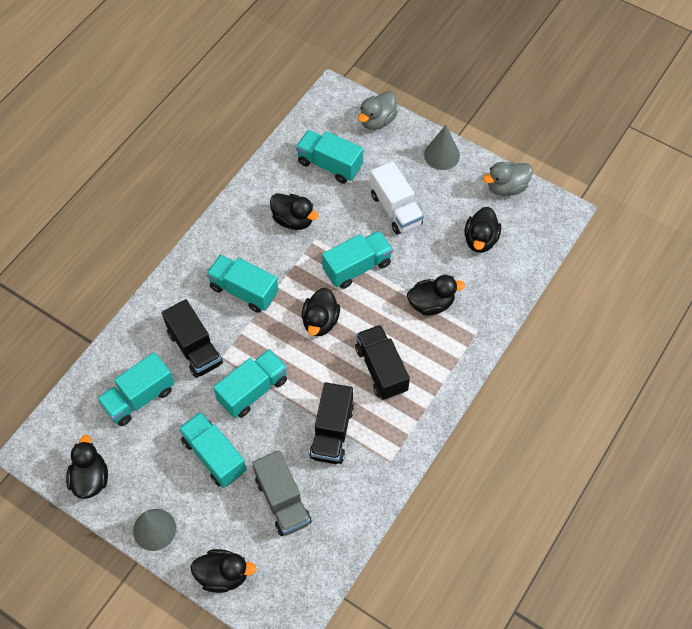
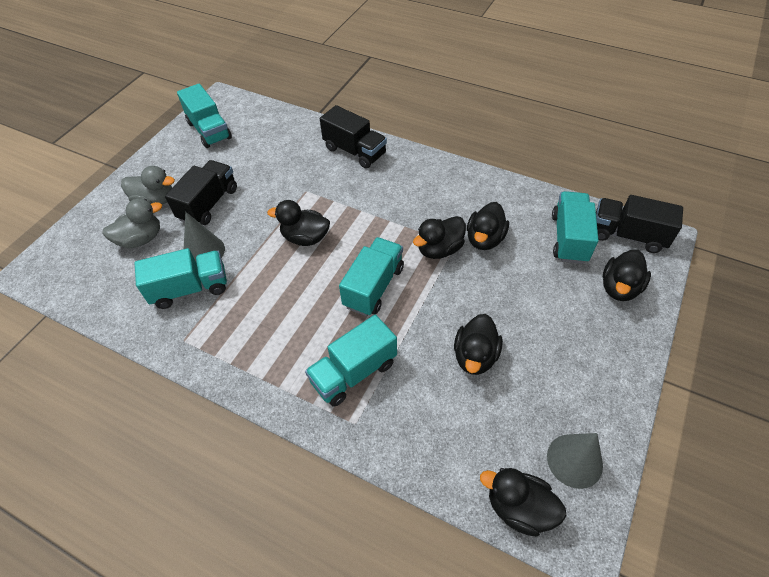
grey truck: [252,450,312,536] = 1 -> none = 0
turquoise truck: [97,352,175,426] [178,412,247,488] [206,255,279,313] [213,349,287,418] [296,130,363,184] [322,231,393,289] = 6 -> [134,248,227,309] [177,84,232,148] [305,315,397,407] [339,237,404,316] [552,191,599,264] = 5
white truck: [370,161,424,234] = 1 -> none = 0

